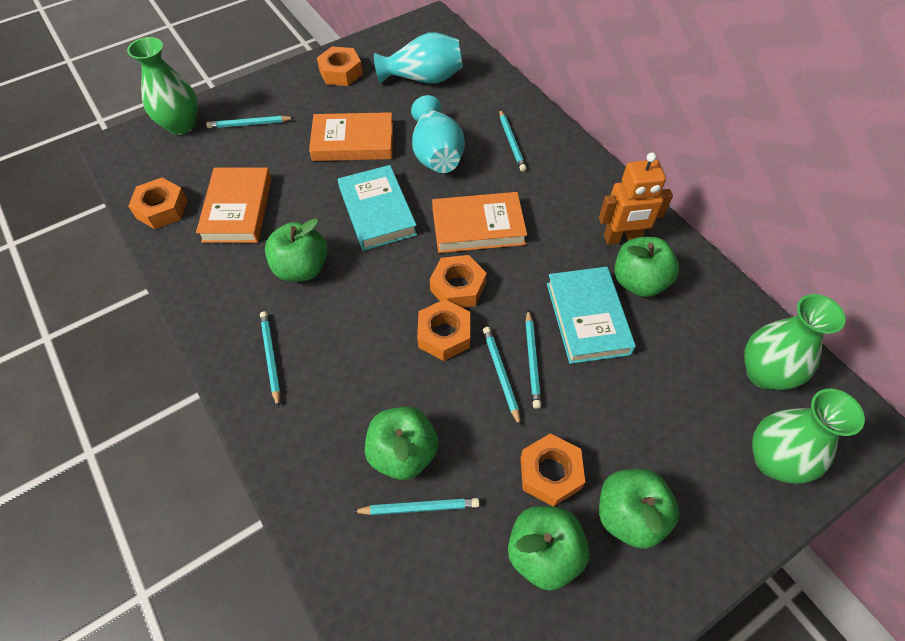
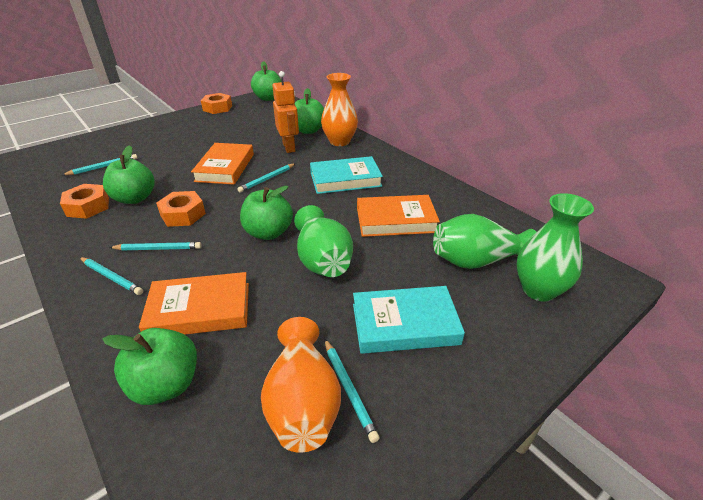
orange nut: [128,178,188,229] [317,47,363,86] [417,299,470,361] [430,255,487,308] [520,433,585,507] = 5 -> [60,184,109,219] [156,191,206,227] [201,93,232,114] = 3
orange vase: none = 0 -> [261,317,341,452] [321,73,358,146] = 2
turquoise pencil: [206,116,294,128] [260,311,280,408] [352,498,479,515] [483,327,521,427] [499,110,527,172] [525,310,541,409] = 6 -> [62,154,137,175] [80,257,143,295] [109,242,202,250] [237,163,296,193] [325,339,380,443] = 5
turquoise vase: [374,32,463,84] [411,95,465,173] = 2 -> none = 0

